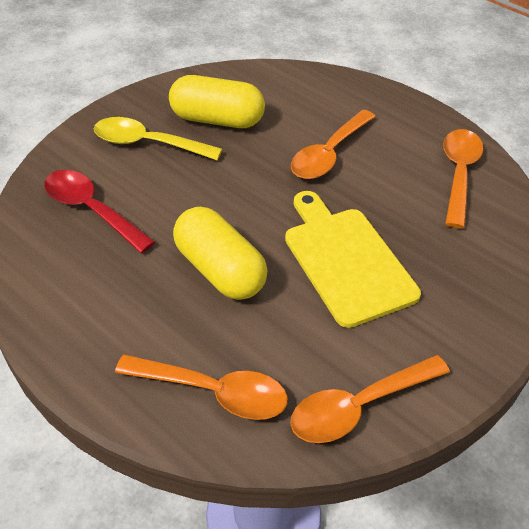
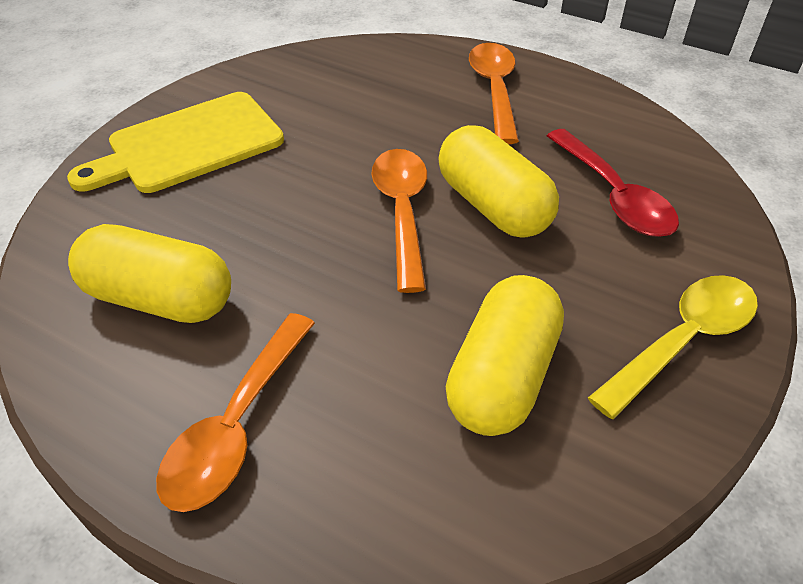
orange spoon: [115,354,288,420] [290,355,450,443] [291,110,376,179] [443,129,484,228] = 4 -> [156,313,315,512] [371,149,427,293] [469,43,519,144] = 3
yellow capsule: [169,75,265,128] [173,207,268,300] = 2 -> [68,224,231,323] [438,125,559,237] [445,275,564,436] = 3

